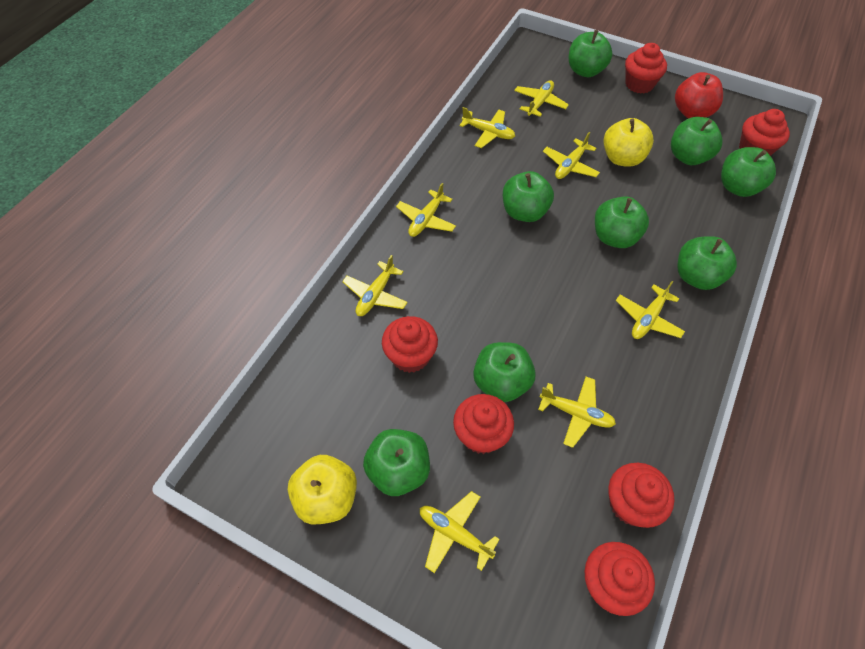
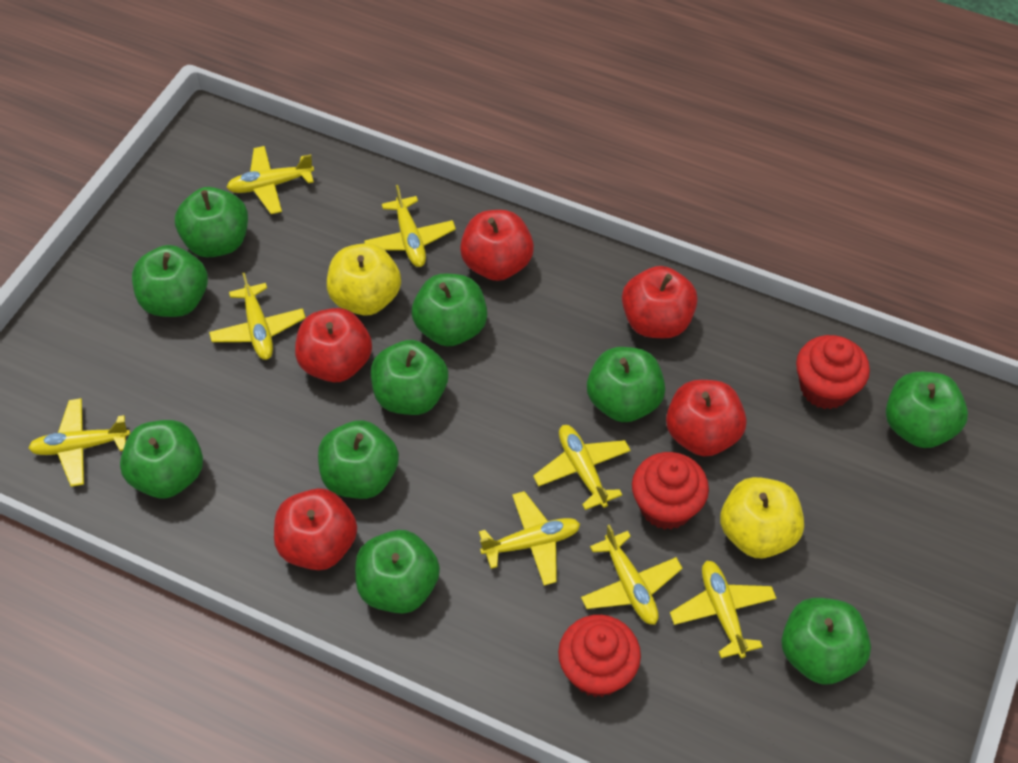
green apple: [363,429,430,496] [473,342,536,402] [503,171,554,222] [569,30,613,77] [595,196,649,248] [671,117,722,165] [677,236,737,290] [721,147,776,197] = 8 -> [120,420,203,498] [132,245,208,317] [175,187,248,258] [318,420,399,499] [355,530,440,614] [371,340,448,415] [412,273,487,347] [587,347,665,422] [781,598,871,685] [886,372,968,448] = 10
red apple: [675,72,723,118] = 1 -> [274,488,357,570] [295,308,372,382] [460,210,534,281] [622,266,698,338] [666,380,746,457] = 5
red cupcake: [382,316,438,373] [453,394,514,454] [584,542,655,616] [608,463,675,528] [625,43,667,94] [739,109,790,156] = 6 -> [558,615,641,697] [632,452,709,530] [796,335,870,409] = 3

